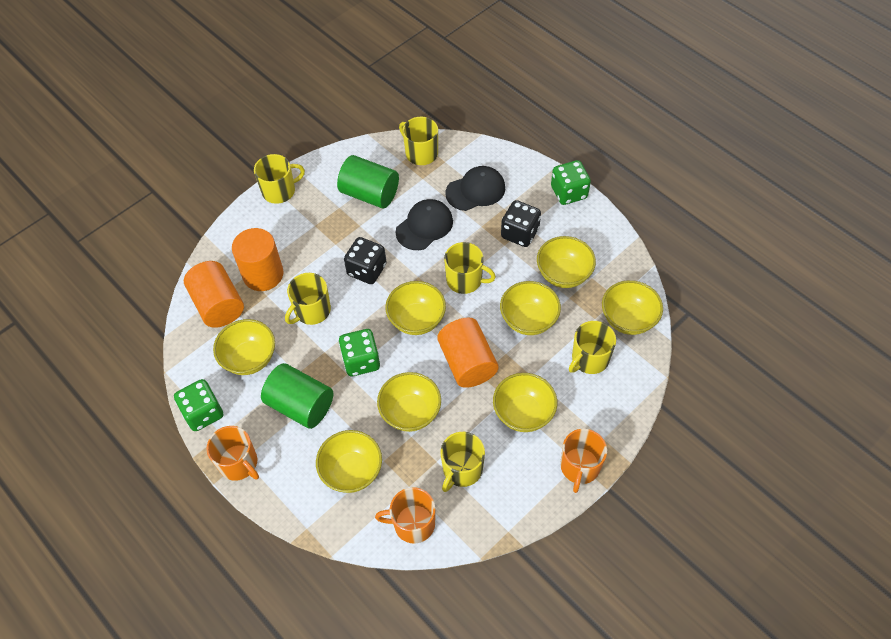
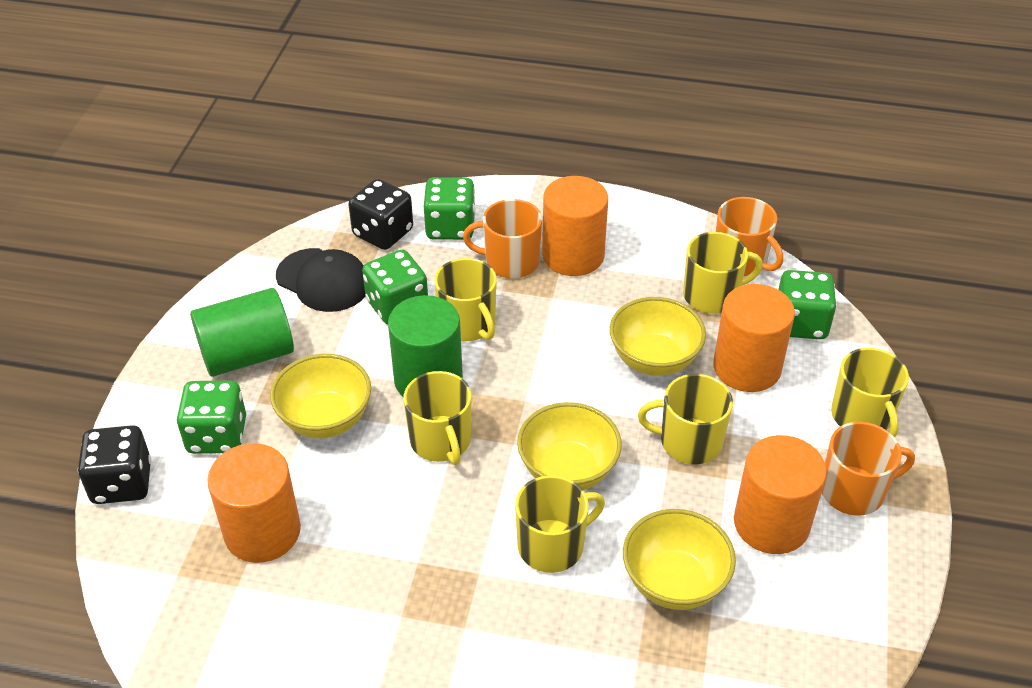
black cap: [396,199,453,250] [445,166,505,211] = 2 -> [276,248,365,312] = 1
green dice: [174,379,223,431] [339,329,380,376] [551,160,591,205] = 3 -> [177,381,246,454] [362,250,428,324] [424,177,476,240] [778,270,837,339] = 4
orange cylinder: [184,261,244,328] [232,228,284,291] [437,318,499,388] = 3 -> [207,443,301,563] [542,176,608,276] [713,284,795,392] [734,435,827,554] = 4
yellow bowl: [213,319,275,375] [316,430,382,493] [377,372,441,432] [385,281,446,335] [493,373,557,432] [500,281,561,335] [537,236,596,288] [602,280,663,335] = 8 -> [270,354,371,438] [517,402,622,490] [610,297,706,376] [623,509,736,610] = 4

